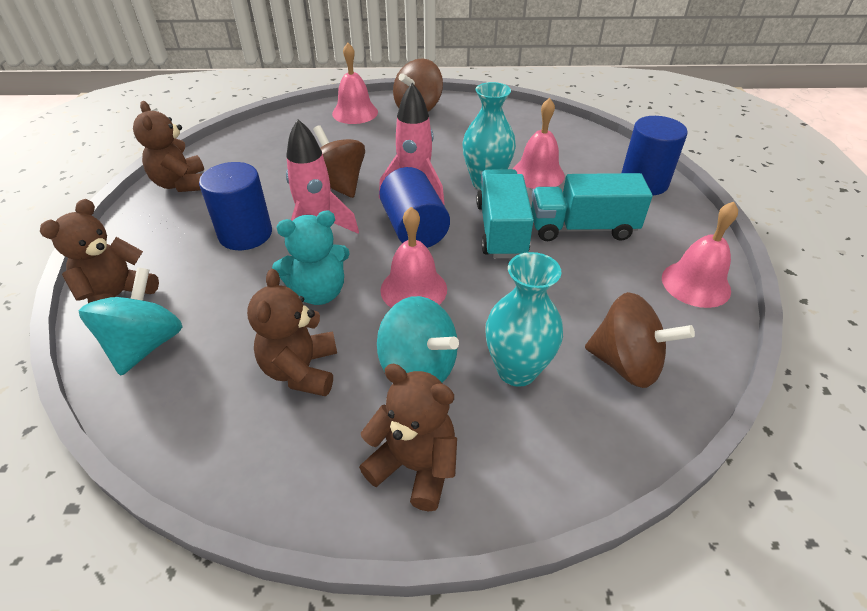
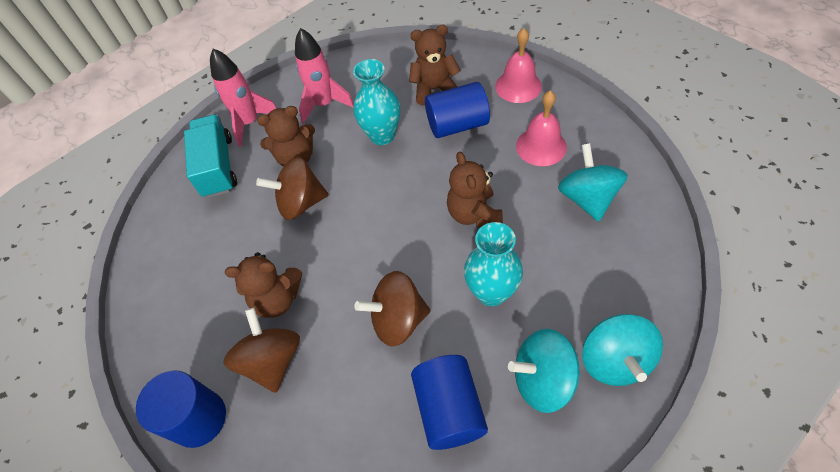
pink bell: [332,43,378,124] [380,207,447,308] [513,98,565,189] [662,202,738,308] = 4 -> [495,28,542,103] [516,91,567,166] = 2
turquoise spinning top: [79,267,183,376] [377,296,459,383] = 2 -> [508,329,580,413] [558,143,628,222] [582,314,663,386] = 3
turquoise teddy bear: [272,210,350,305] = 1 -> none = 0
turquoise truck: [476,169,534,259] [531,173,653,241] = 2 -> [184,114,237,198] = 1

